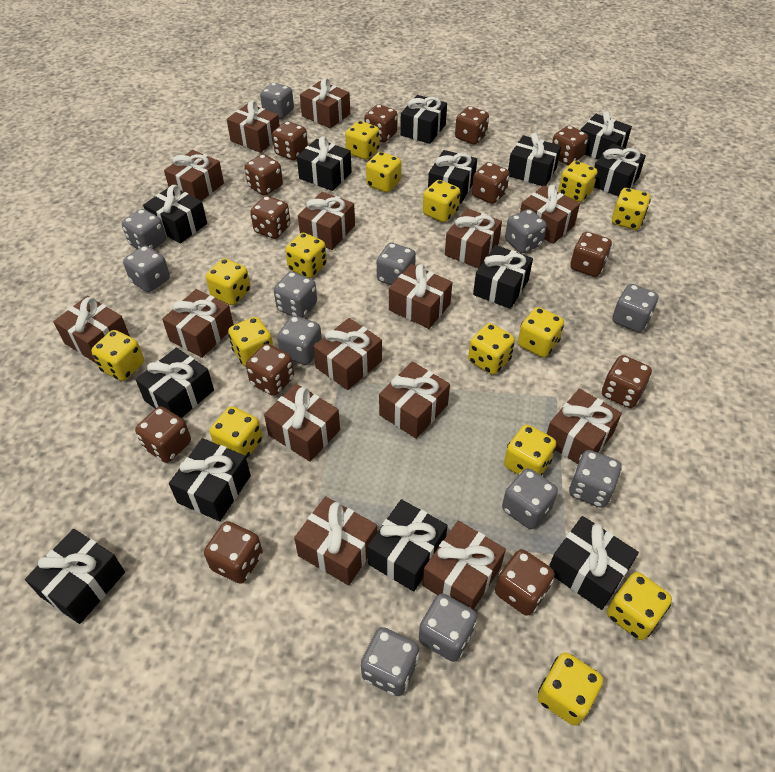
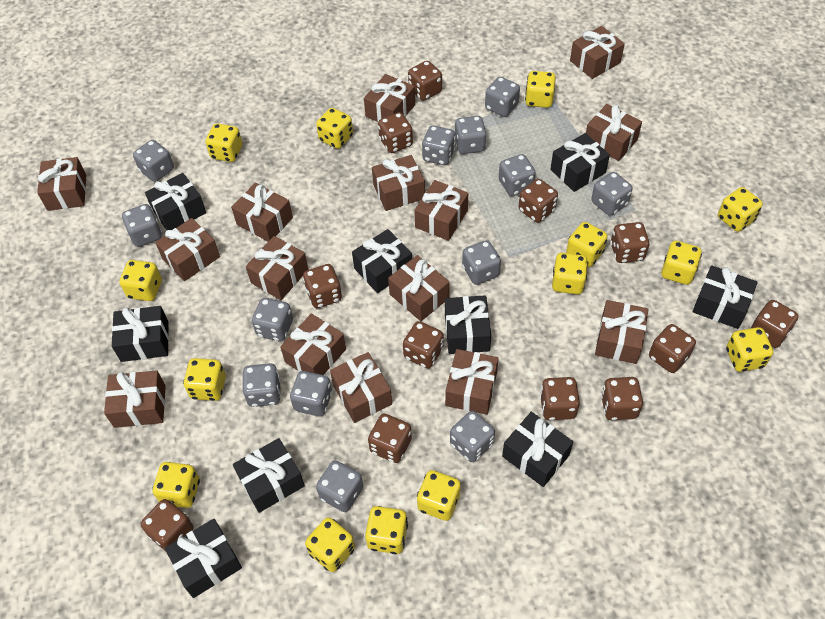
black gift: [25,529,125,624] [135,348,214,418] [143,185,207,244] [169,438,251,521] [297,136,352,191] [367,499,448,592] [400,95,447,144] [428,150,477,203] [473,245,533,309] [508,133,561,186] [549,516,639,610] [581,111,632,159] [594,144,646,197] = 13 -> [112,306,169,362] [145,173,206,230] [165,519,242,598] [233,438,305,513] [352,229,412,293] [445,295,491,354] [502,412,573,487] [550,133,610,192] [692,265,758,329] = 9
brown dice: [135,406,191,463] [204,521,263,584] [244,154,283,196] [246,344,294,396] [250,196,290,239] [272,121,308,160] [364,104,398,142] [455,106,489,145] [472,162,510,204] [495,549,555,616] [552,126,588,165] [570,232,612,277] [602,355,652,408] = 13 -> [141,499,194,551] [303,264,342,308] [368,414,412,463] [378,112,413,153] [403,321,444,368] [408,61,442,101] [518,179,558,223] [540,377,580,420] [601,377,643,420] [610,222,649,263] [649,324,696,373] [751,300,798,348] = 12
grey dice: [122,209,166,249] [123,246,170,292] [260,83,294,119] [274,271,317,318] [277,316,322,365] [361,627,419,696] [377,243,416,285] [419,593,477,662] [502,468,558,529] [505,209,547,253] [569,450,622,508] [612,284,658,332] = 12 -> [122,204,162,247] [133,140,174,182] [243,363,281,407] [252,298,293,341] [290,371,332,416] [316,460,363,512] [422,126,456,165] [450,411,495,462] [455,116,487,154] [462,240,501,285] [485,77,520,117] [499,154,536,196] [591,172,633,216] = 13
yellow dice: [91,330,144,381] [206,258,251,305] [210,406,262,459] [228,317,273,367] [285,233,327,278] [345,121,379,160] [366,152,401,192] [423,180,460,222] [468,323,515,375] [504,425,556,476] [518,307,564,357] [538,653,603,726] [558,161,598,202] [607,572,672,640] [612,188,651,230] = 15 -> [119,260,162,301] [152,462,200,508] [183,358,226,401] [205,123,242,162] [305,517,355,572] [316,108,353,149] [365,506,408,554] [417,470,461,521] [525,71,556,108] [552,253,588,294] [566,222,608,267] [661,241,702,285] [718,187,763,232] [726,327,773,372] = 14

